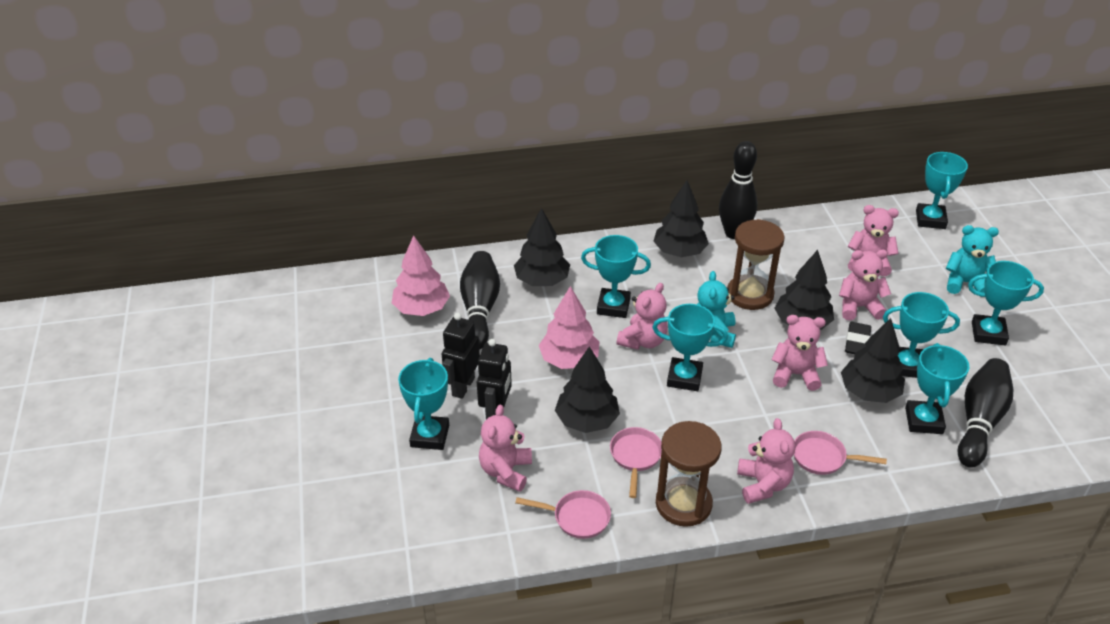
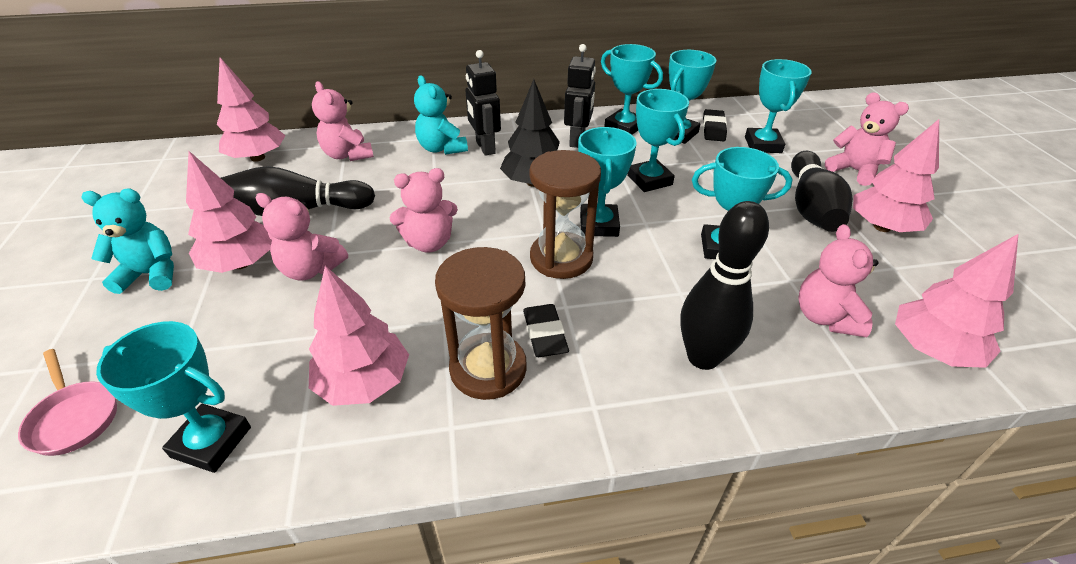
black eraser: [845,322,871,354] = 1 -> [523,304,569,357] [703,109,727,141] = 2
black tree: [514,208,570,286] [555,346,620,433] [653,180,709,257] [774,250,834,330] [841,318,905,403] = 5 -> [500,79,560,187] = 1
pink pan: [515,490,611,539] [610,427,662,498] [794,431,887,475] = 3 -> [18,349,117,456] = 1
pink teddy bear: [479,405,532,492] [616,283,668,350] [737,418,795,504] [771,315,828,391] [839,250,891,320] [848,205,899,276] = 6 -> [256,193,348,281] [312,81,374,161] [389,168,458,253] [798,224,878,337] [825,93,909,186] = 5
pink tree: [392,235,450,316] [539,286,599,369] = 2 -> [186,151,272,273] [217,58,285,162] [309,266,409,406] [853,119,939,232] [895,234,1018,368] = 5

